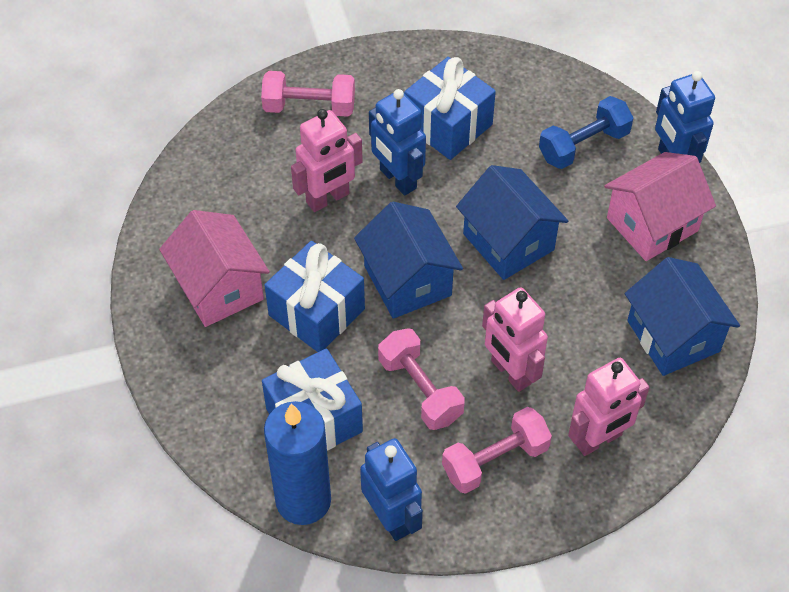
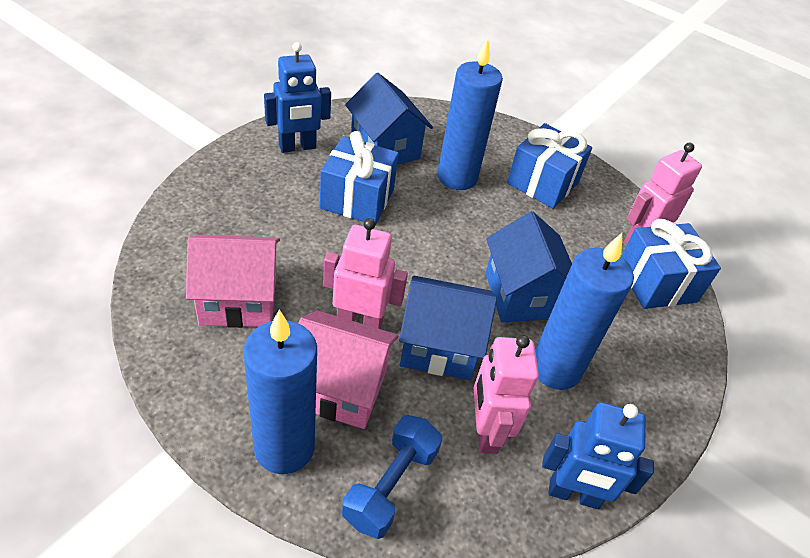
blue candle: [264,401,331,525] = 1 -> [243,309,317,474] [437,38,503,190] [535,233,634,390] = 3
blue robot: [360,438,423,541] [369,89,426,196] [655,71,715,163] = 3 -> [264,42,331,153] [542,402,654,509] = 2
pink dumbbell: [261,71,355,117] [378,328,465,430] [442,407,552,494] = 3 -> none = 0

